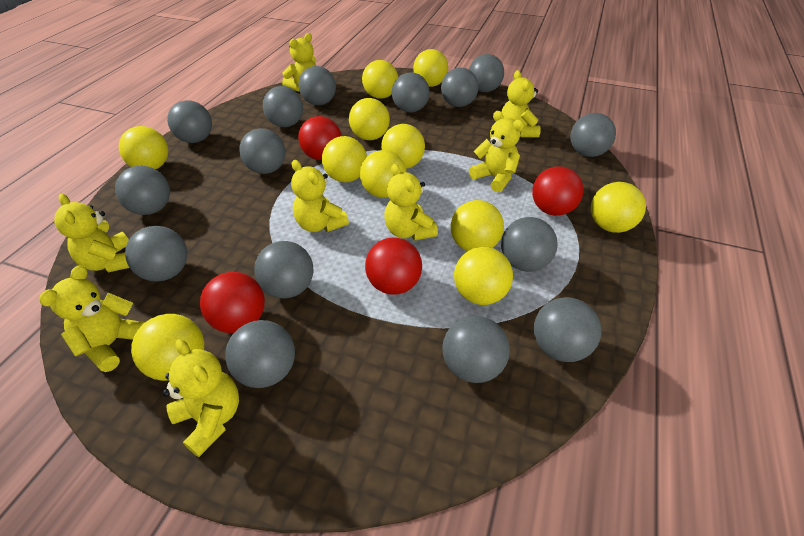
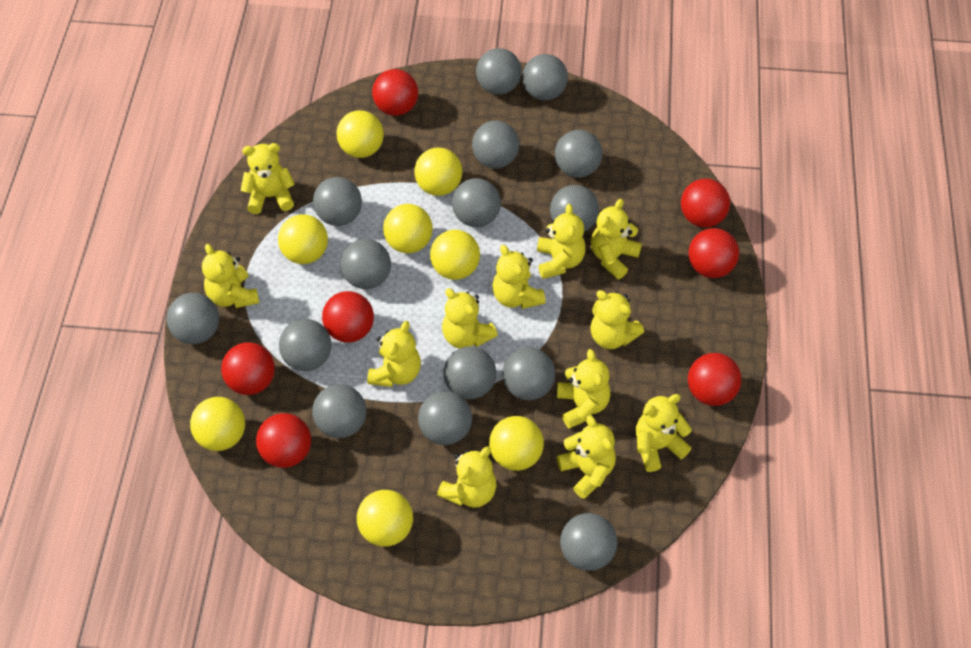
red ball: [200,272,265,333] [298,116,342,160] [365,238,422,295] [532,166,584,216] = 4 -> [221,342,275,395] [256,413,311,468] [322,291,374,343] [372,69,418,116] [681,178,730,228] [688,228,739,278] [688,353,741,406] = 7
yellow ball: [119,126,168,169] [131,314,204,381] [322,136,367,182] [349,98,390,140] [360,150,406,198] [362,60,398,99] [381,124,425,169] [413,49,448,87] [451,200,504,251] [454,247,513,305] [591,182,646,233] = 11 -> [190,397,245,451] [278,214,328,264] [336,110,384,158] [357,490,413,547] [383,204,433,253] [414,147,462,196] [430,230,480,280] [489,416,544,471] = 8
yellow teddy bear: [39,265,145,372] [54,194,129,272] [163,339,239,457] [282,33,316,91] [291,160,349,232] [384,164,438,241] [469,111,524,192] [501,70,541,138] = 8 -> [202,244,259,308] [241,143,295,214] [367,321,421,387] [437,446,497,508] [442,288,498,349] [492,245,546,309] [537,204,586,279] [557,349,610,429] [557,415,616,499] [590,290,644,349] [591,199,642,279] [636,394,692,472] = 12

